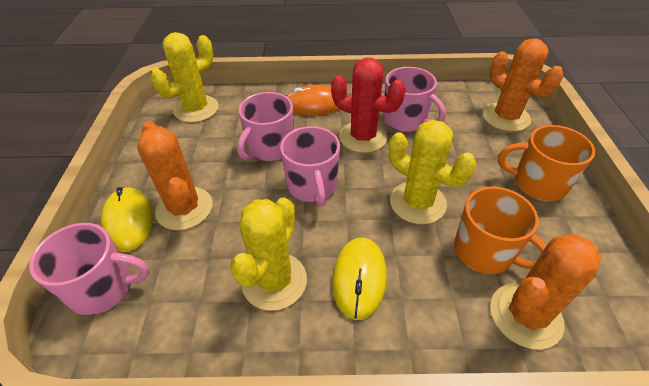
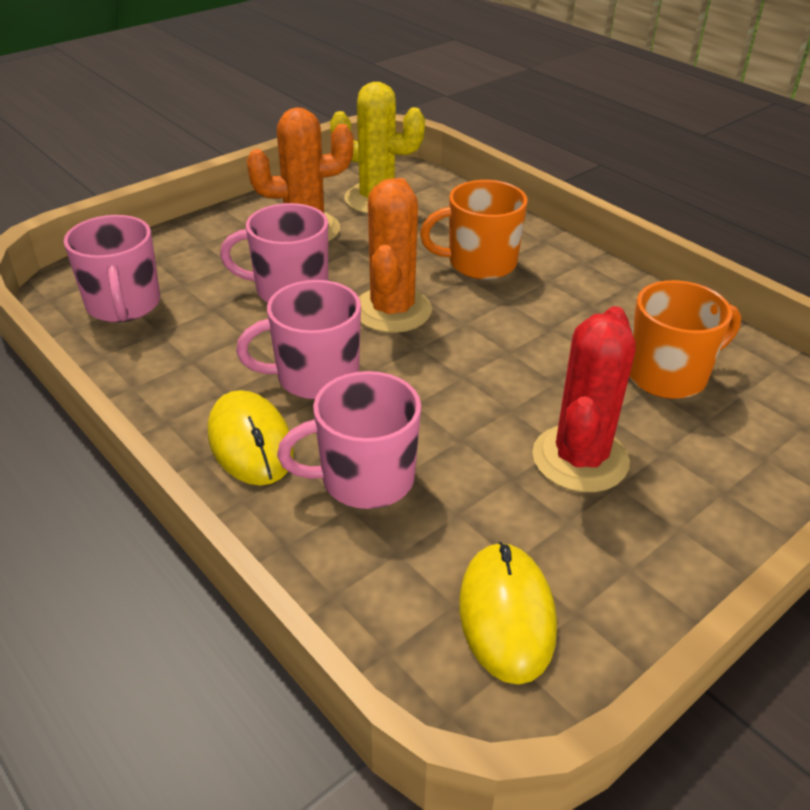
orange cactus: [137,122,213,230] [483,38,563,132] [490,234,601,350] = 3 -> [247,107,354,242] [359,178,432,333] = 2
orange mouse: [287,85,340,115] = 1 -> none = 0
yellow cactus: [150,32,218,123] [230,197,307,311] [389,120,476,224] = 3 -> [330,82,425,214] = 1

